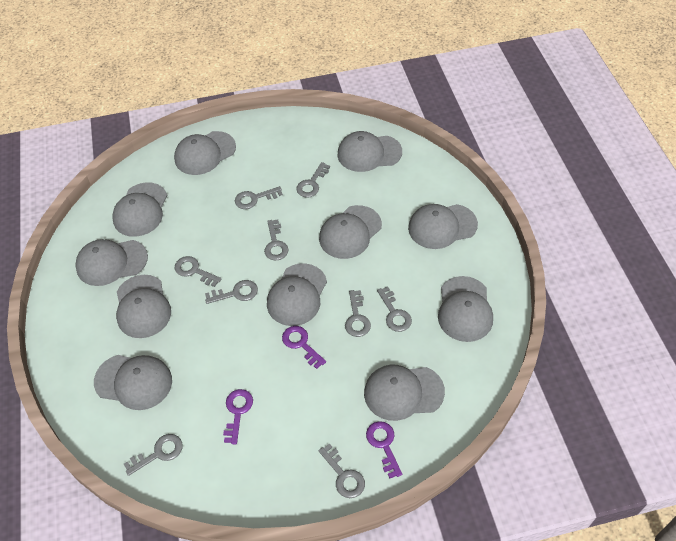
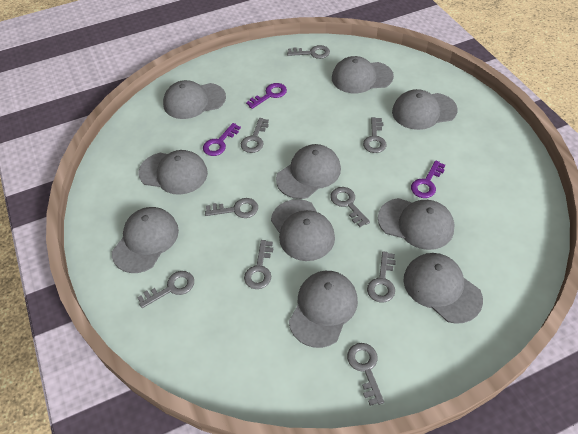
grey cap: [75,239,148,286] [94,355,172,410] [112,182,168,237] [116,275,171,338] [174,131,236,175] [267,263,327,326] [319,205,382,259] [338,131,402,172] [364,365,445,421] [408,204,478,249] [438,276,493,342] = 11 -> [112,207,179,273] [139,150,208,195] [163,80,226,119] [271,199,335,261] [276,144,341,199] [289,271,358,348] [332,56,394,93] [378,198,455,250] [392,89,458,130] [403,253,483,324] = 10

